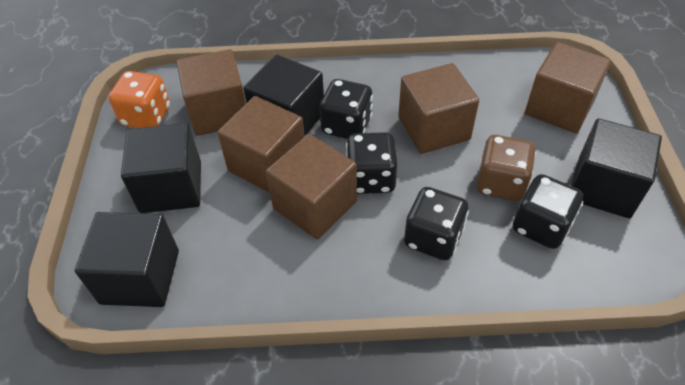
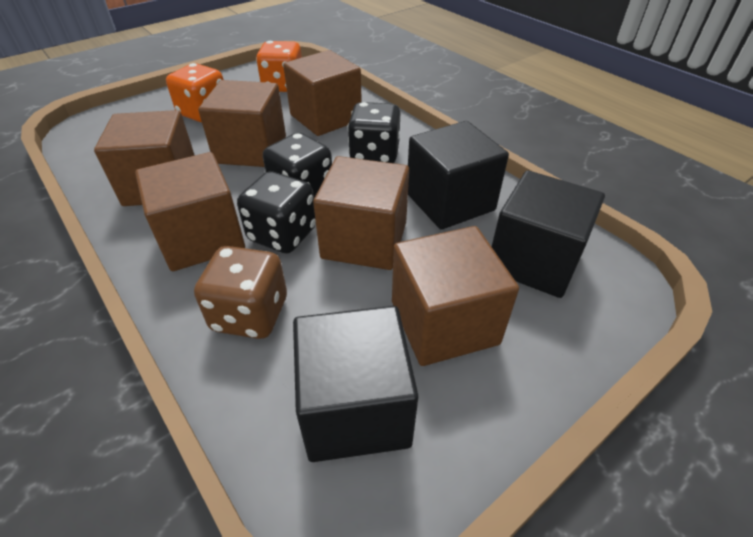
black cube: [75,212,179,307] [121,123,201,213] [243,55,324,136] [571,118,662,218] = 4 -> [293,306,419,462] [408,121,509,230] [492,170,605,298] = 3
black dice: [320,79,373,139] [346,132,398,194] [404,187,469,260] [513,174,583,249] = 4 -> [237,171,316,253] [263,133,332,198] [347,102,400,163] = 3
brown cube: [177,49,246,136] [218,96,305,193] [266,134,357,239] [398,63,479,154] [525,42,611,133] = 5 -> [94,110,195,206] [135,152,245,271] [198,80,286,167] [283,50,362,136] [313,156,409,270] [392,226,519,366] = 6
orange dice: [109,71,170,128] = 1 -> [166,63,224,122] [256,41,302,92] = 2

